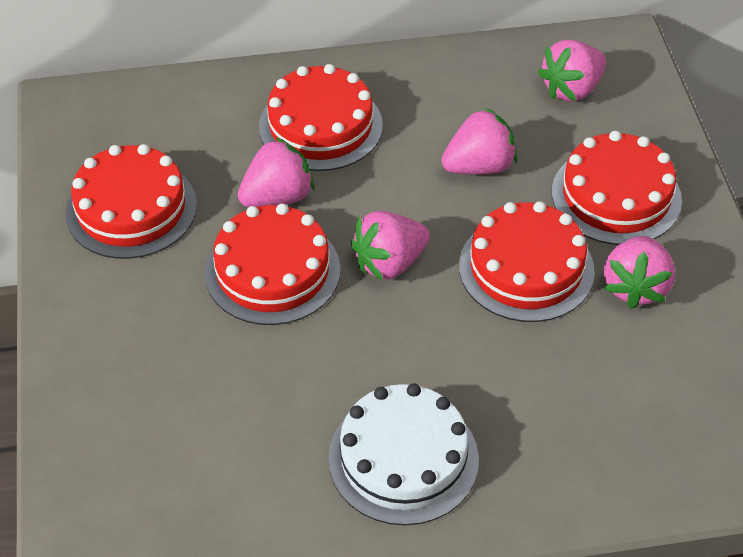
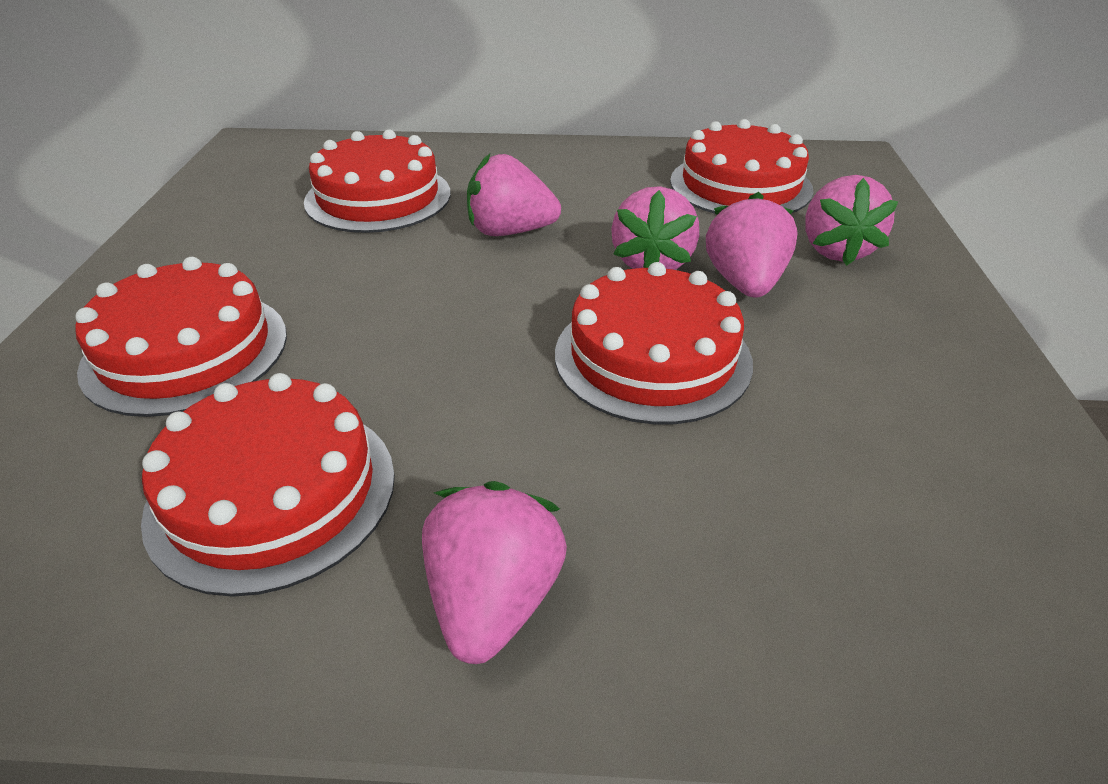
white cake: [328,383,479,525] = 1 -> none = 0

